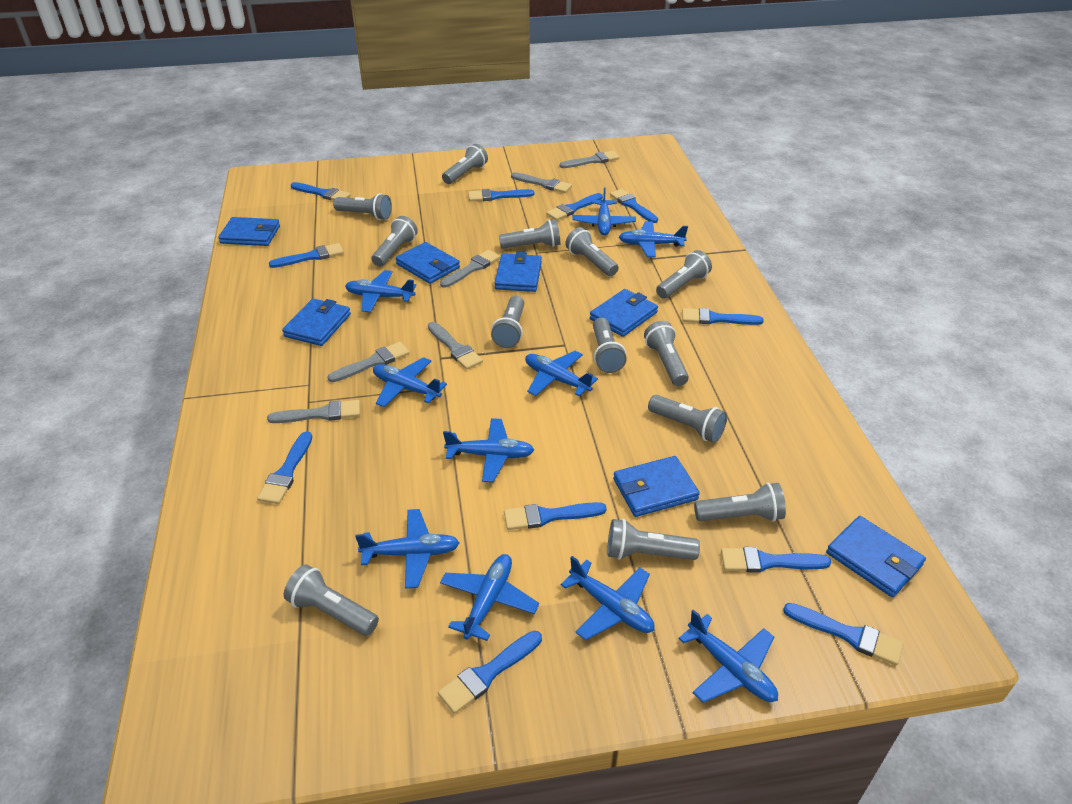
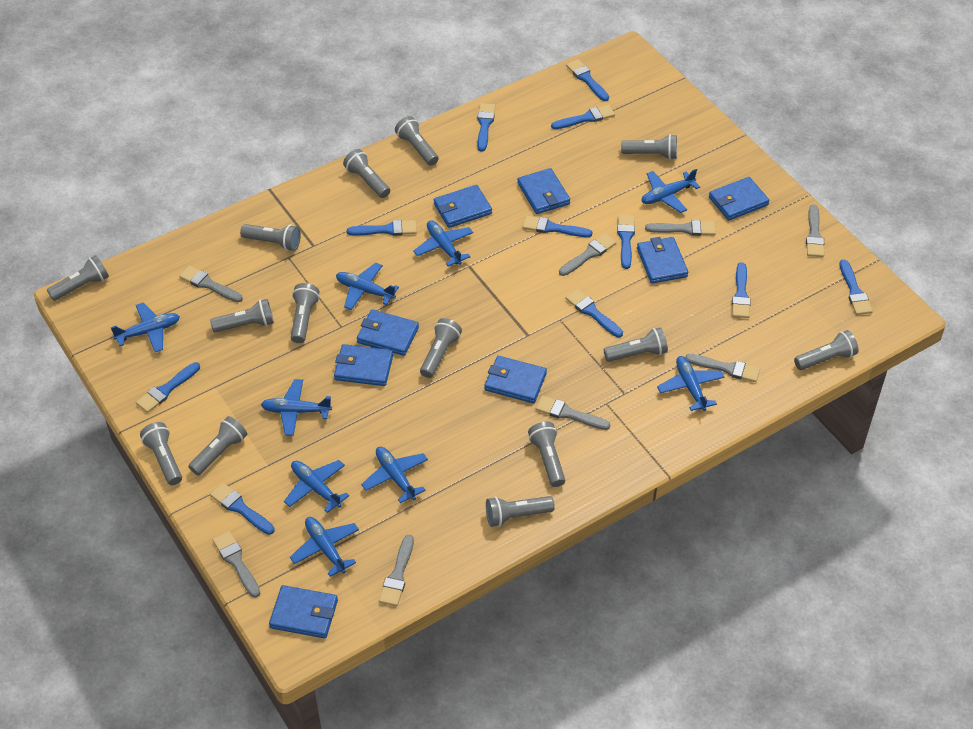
blue plane: [345,270,416,312] [355,509,460,589] [373,357,447,407] [440,554,539,641] [443,418,534,482] [525,351,598,396] [561,556,654,640] [572,188,636,235] [619,221,688,258] [678,609,778,703] = 10 -> [111,302,180,352] [261,379,332,436] [284,460,349,513] [290,517,359,577] [336,262,399,310] [361,447,428,503] [413,220,473,266] [641,169,700,213] [657,356,725,411] = 9
blue wallet: [218,217,280,246] [282,298,351,346] [396,242,460,284] [495,252,542,292] [590,289,658,337] [613,456,700,517] [826,516,926,597] = 7 -> [269,585,338,638] [334,344,393,386] [357,310,419,356] [434,185,492,228] [485,356,547,403] [517,168,570,214] [637,237,688,284] [709,177,769,220] = 8
grey brush: [267,400,360,423] [327,342,410,382] [428,322,483,370] [440,250,500,288] [511,172,572,193] [559,151,620,168] = 6 -> [179,266,243,302] [213,531,260,598] [379,535,414,606] [535,396,610,430] [559,233,616,276] [645,220,716,236] [685,354,760,382] [806,205,824,257] = 8
grey flashlight: [284,565,379,636] [333,193,392,220] [371,216,418,267] [442,144,488,184] [491,296,524,348] [499,220,560,249] [565,227,619,276] [593,318,627,373] [607,519,700,560] [644,321,689,386] [648,395,727,443] [656,250,712,299] [694,483,786,522] = 13 -> [47,255,109,301] [140,422,182,485] [189,416,247,476] [210,299,274,333] [240,224,301,251] [291,283,319,343] [343,149,390,198] [395,116,439,166] [420,318,462,378] [486,496,555,527] [528,422,565,487] [604,327,668,362] [621,134,677,160] [794,330,858,370] = 14

